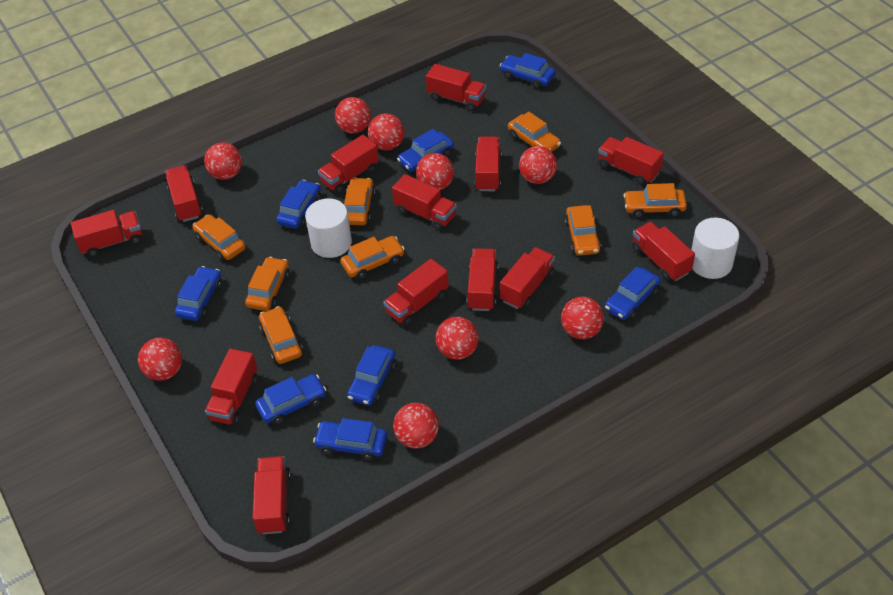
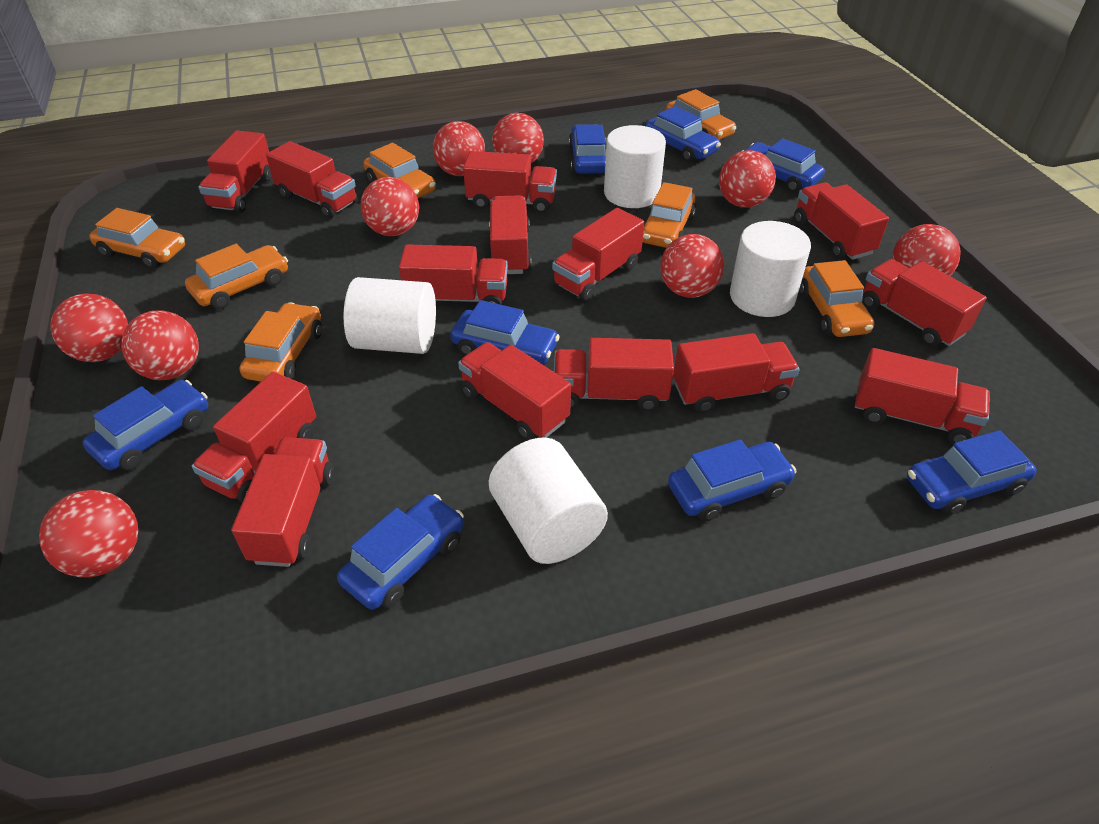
orange car: [193,214,246,261] [245,257,290,311] [259,306,303,364] [340,236,405,279] [344,177,375,225] [508,111,561,151] [565,205,601,256] [623,183,687,218] = 8 -> [89,208,185,269] [185,244,288,309] [240,302,322,382] [363,143,436,198] [642,182,696,248] [666,89,736,140] [799,260,874,337] = 7
red truck: [71,210,142,257] [165,165,203,222] [205,349,258,425] [253,456,291,534] [318,135,379,194] [383,259,449,326] [392,174,457,231] [426,64,486,111] [467,248,499,311] [474,137,502,191] [500,247,555,309] [598,137,664,185] [632,222,695,281] = 13 -> [192,372,316,502] [199,131,272,213] [231,437,334,567] [266,141,358,218] [399,244,508,305] [458,342,571,440] [463,151,557,213] [489,196,532,274] [552,208,644,301] [554,338,674,411] [673,333,800,413] [794,183,889,260] [855,348,990,444] [862,259,987,346] = 14
white cylinder: [305,198,352,258] [691,218,739,279] = 2 -> [343,277,436,354] [489,437,608,564] [604,125,666,208] [730,221,811,317] = 4

